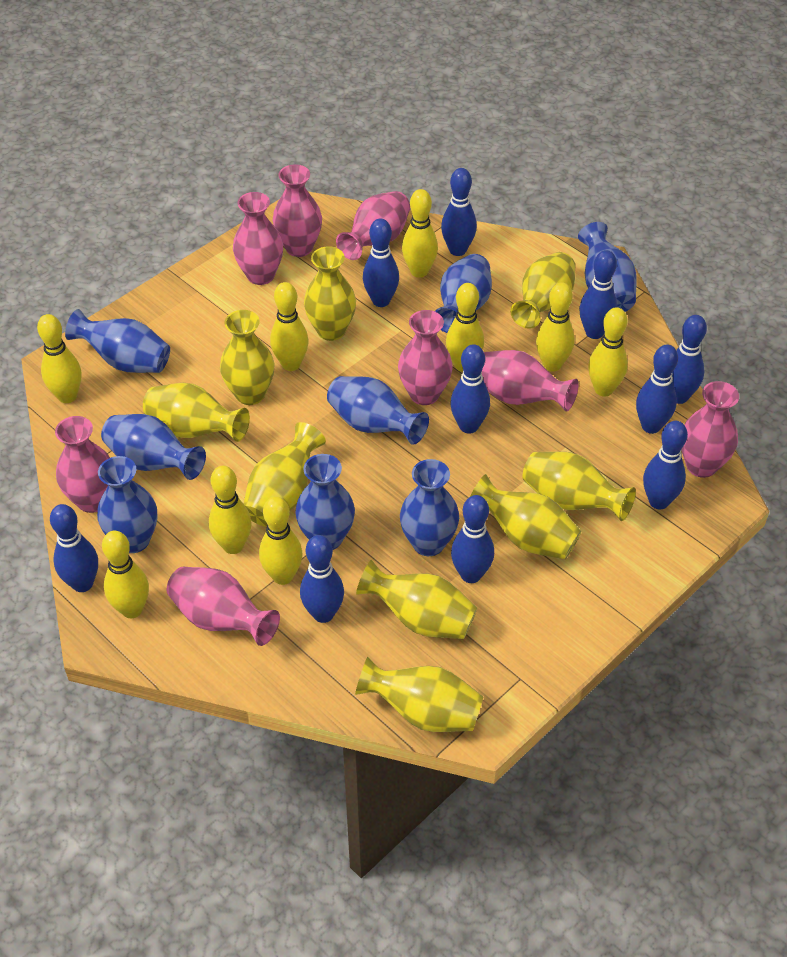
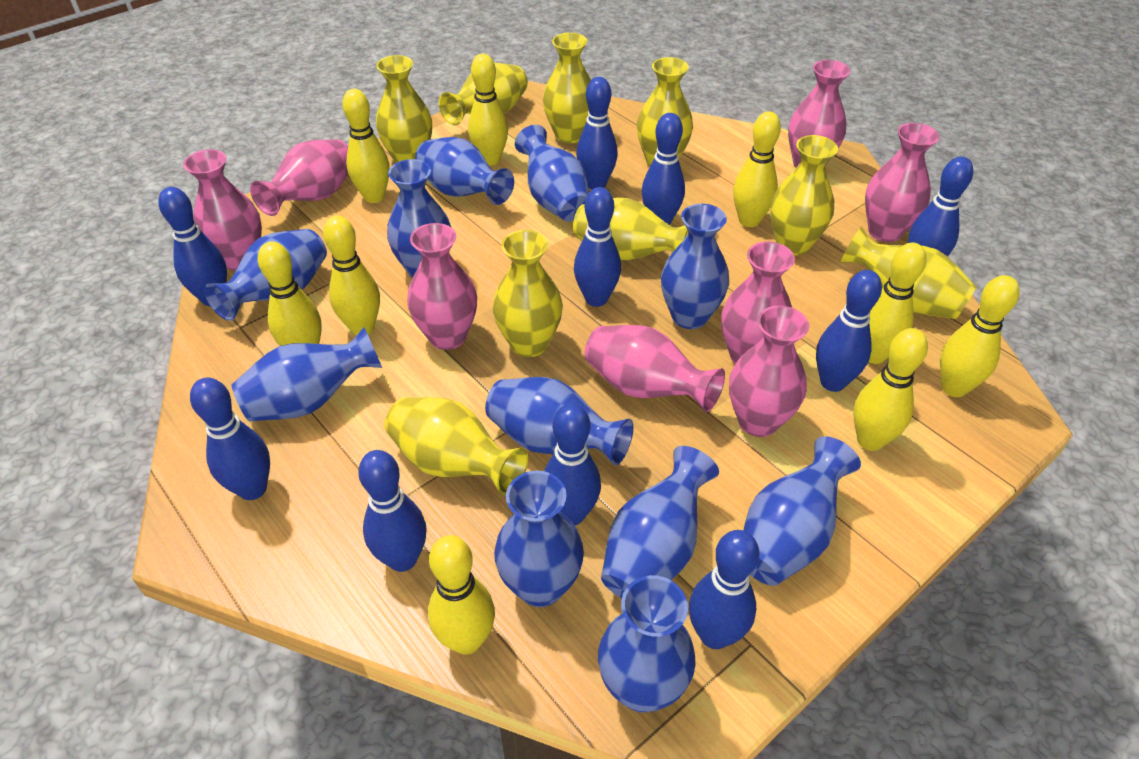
blue vase: [65,309,170,373] [97,456,157,553] [101,414,206,480] [295,454,355,550] [327,376,429,445] [400,459,459,556] [435,254,492,333] [578,222,637,312] = 8 -> [204,229,327,321] [232,327,382,421] [387,159,451,278] [415,137,514,205] [485,377,633,466] [494,471,584,607] [515,125,589,222] [598,575,696,712] [601,446,719,598] [661,204,729,329] [743,436,861,586] = 11

